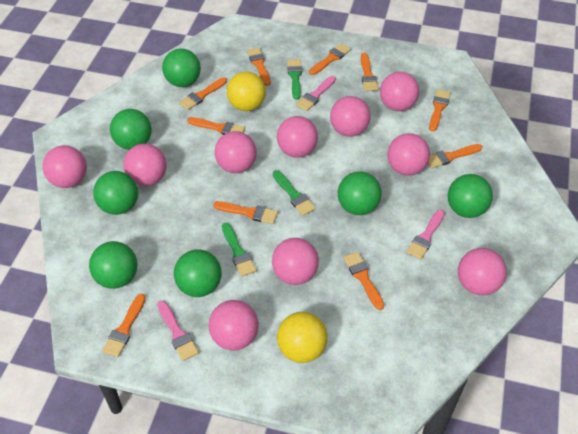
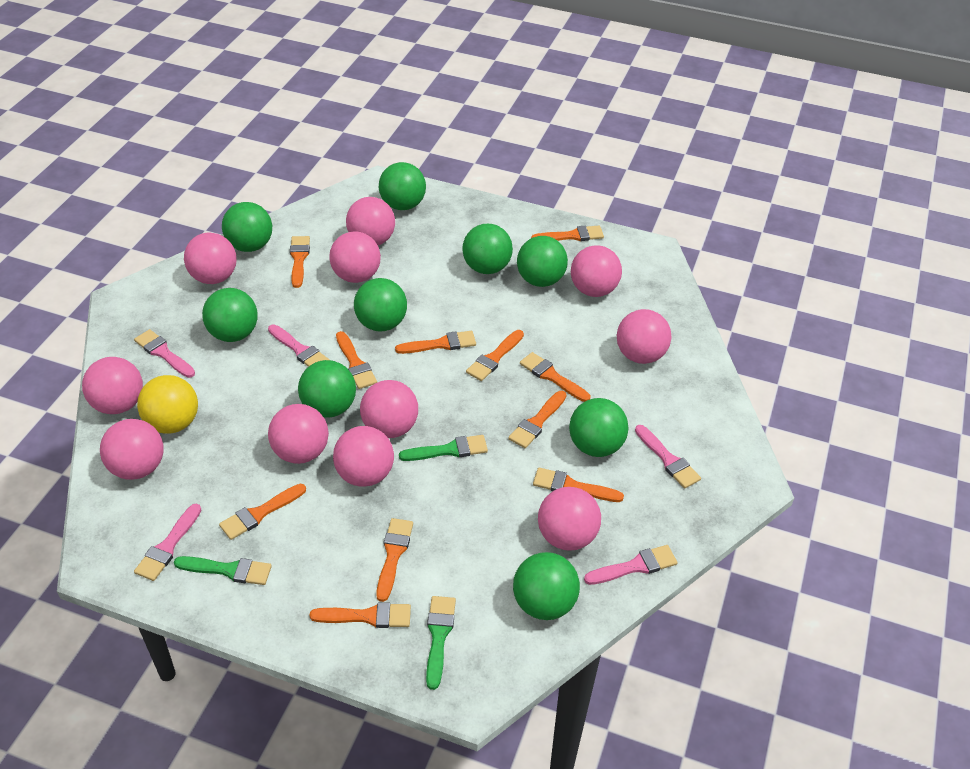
green ball: [89,241,138,289] [93,171,138,215] [110,109,152,150] [162,48,201,87] [174,249,222,297] [338,171,382,215] [448,174,493,218] = 7 -> [202,288,258,342] [222,202,272,252] [298,360,356,418] [354,278,407,331] [379,162,426,210] [462,224,513,274] [513,552,580,620] [517,236,568,287] [569,398,629,457] = 9
orange brush: [102,294,146,357] [179,77,227,110] [187,117,245,135] [213,201,278,224] [247,47,271,86] [309,43,351,75] [343,252,384,310] [361,53,378,91] [428,144,482,168] [429,89,451,131] = 10 -> [219,484,306,540] [290,236,310,288] [310,602,411,628] [336,331,377,389] [376,518,413,602] [395,331,476,354] [466,330,524,381] [508,391,567,448] [520,352,590,402] [531,226,604,241] [533,468,624,502] = 11
pink ball: [43,145,87,188] [123,143,167,186] [209,300,259,350] [215,131,257,173] [272,238,319,285] [277,116,318,158] [330,96,371,137] [380,72,419,111] [388,133,430,176] [458,248,507,295] = 10 -> [82,357,143,414] [100,419,164,480] [184,233,237,284] [268,404,329,464] [329,232,381,283] [333,426,394,487] [346,197,395,245] [360,380,418,438] [538,487,601,551] [571,245,622,297] [617,309,672,364] = 11
pink brush: [157,301,199,361] [296,76,336,111] [407,210,445,259] = 3 -> [134,329,195,378] [134,503,201,581] [268,324,329,367] [584,545,677,585] [635,425,701,489] = 5
yellow ball: [227,72,266,111] [277,312,328,363] = 2 -> [137,375,198,434] = 1

